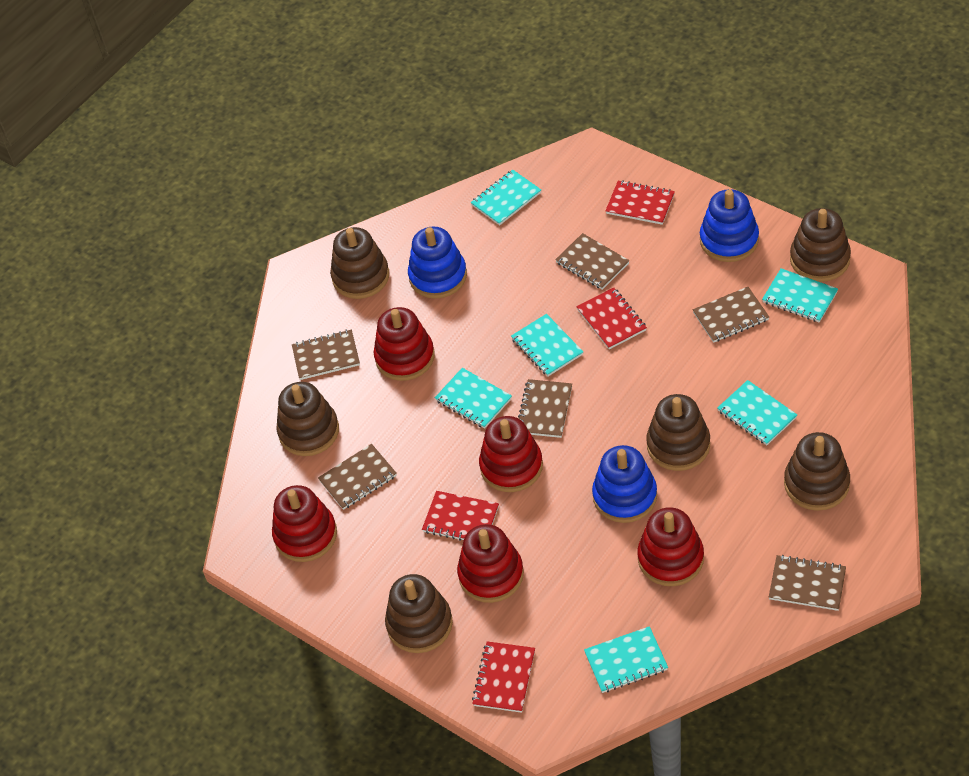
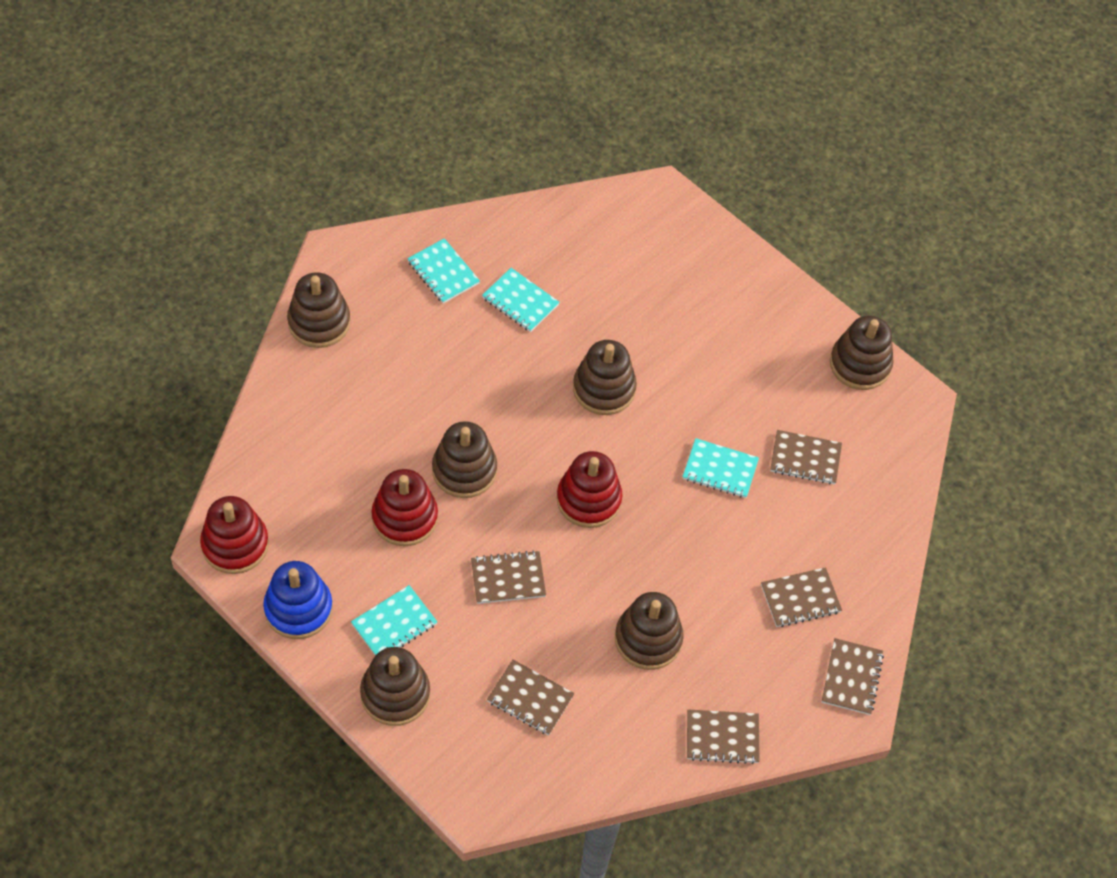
blue stacking toy: [408,227,467,299] [592,445,657,523] [700,189,759,262] = 3 -> [263,561,333,639] = 1
red notebook: [422,491,499,541] [472,641,535,713] [576,287,647,349] [606,180,675,225] = 4 -> none = 0
red stacking toy: [272,485,337,562] [374,307,435,381] [457,524,524,603] [479,416,543,492] [637,507,704,586] = 5 -> [200,496,269,574] [371,469,438,546] [556,451,623,528] = 3
turquoise notebook: [435,368,512,429] [471,170,541,225] [511,314,583,376] [584,626,668,693] [717,380,797,445] [762,268,838,323] = 6 -> [351,585,437,656] [407,238,480,303] [482,268,560,332] [682,438,759,498] = 4

